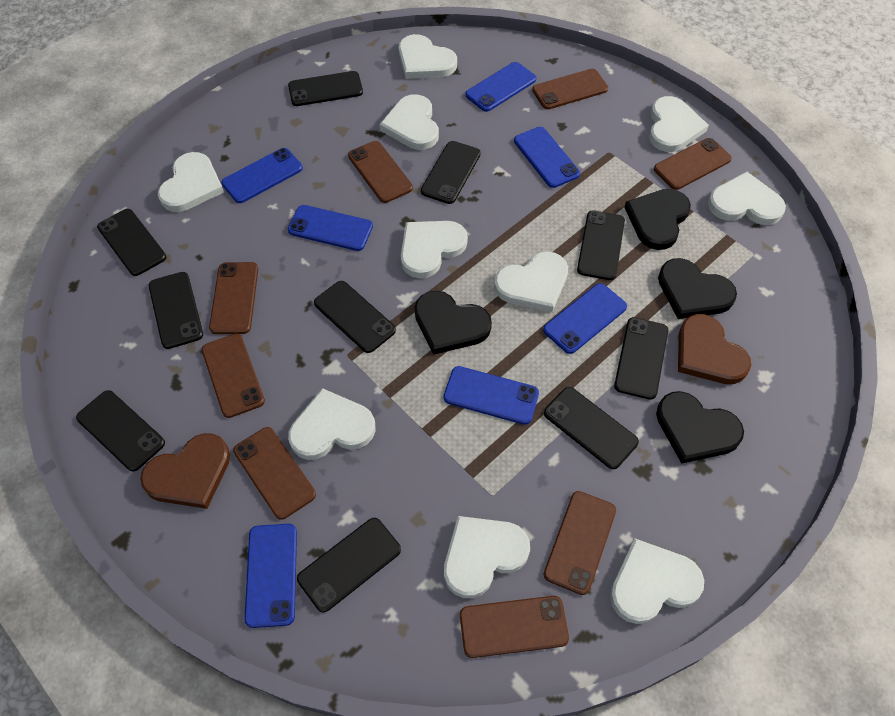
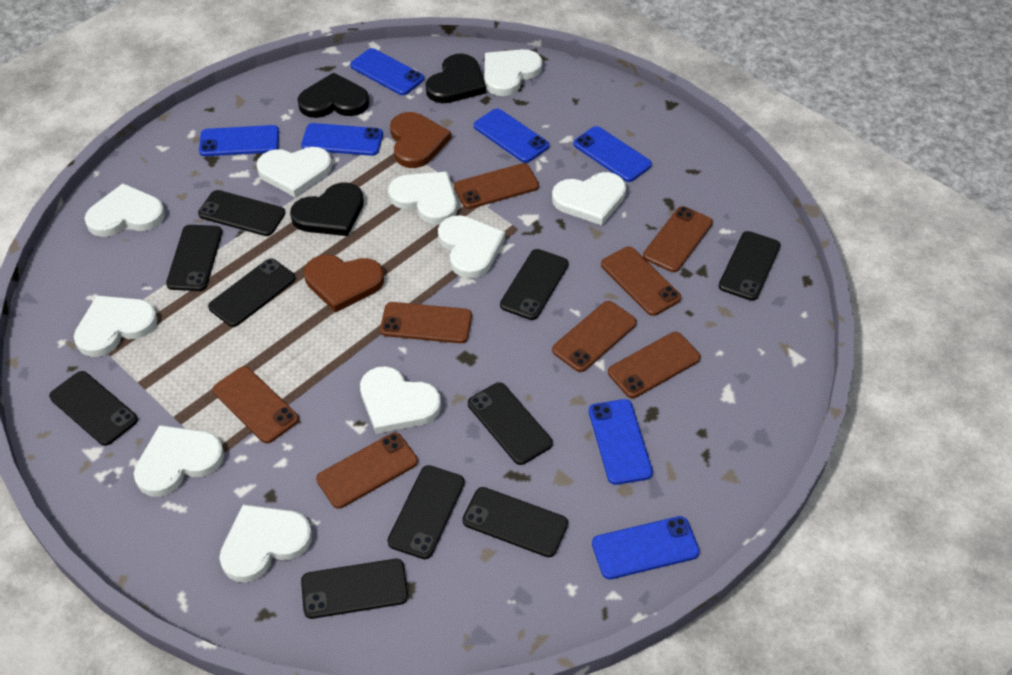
black heart: [414,291,492,355] [624,189,691,250] [656,391,744,464] [658,258,737,319] = 4 -> [290,182,364,236] [297,72,369,118] [426,54,486,103] = 3

